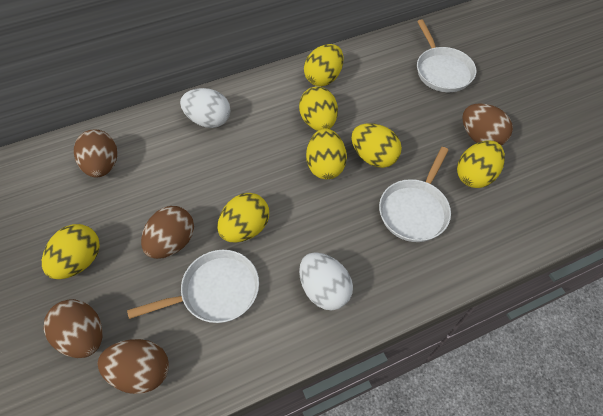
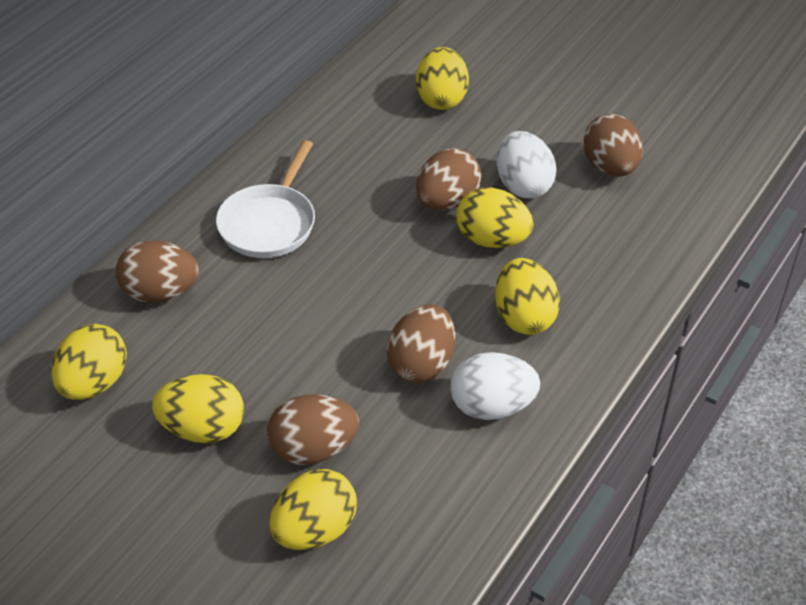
white pan: [127,250,259,323] [379,147,451,242] [417,19,476,92] = 3 -> [216,140,315,258] = 1
yellow egg: [42,224,100,279] [217,193,269,243] [299,86,338,131] [304,44,343,86] [306,129,347,179] [351,123,402,168] [457,140,505,188] = 7 -> [52,324,127,400] [152,374,244,443] [269,469,357,550] [416,47,469,110] [456,187,533,248] [495,258,560,335] = 6

